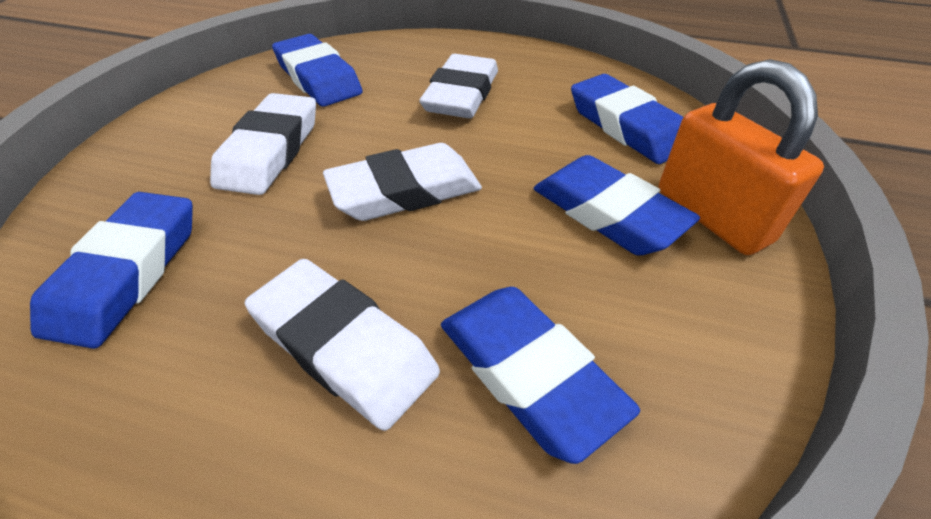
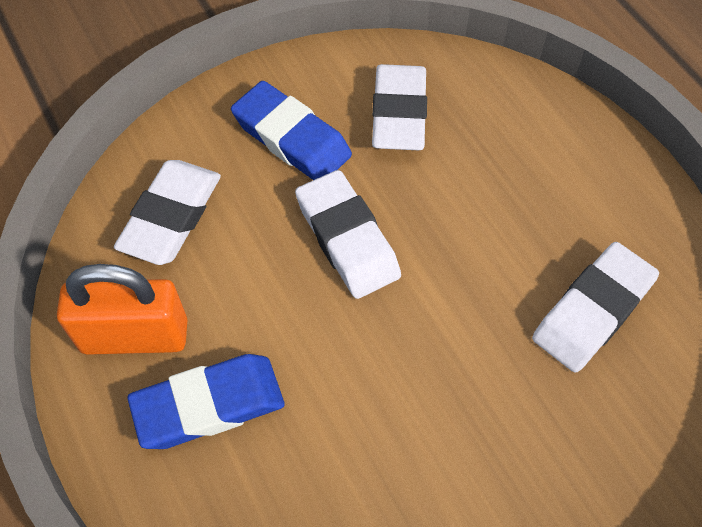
blue eraser: [30,192,193,349] [272,34,363,107] [441,287,640,464] [534,155,700,255] [571,74,684,164] = 5 -> [127,354,285,449] [231,81,352,180] = 2

